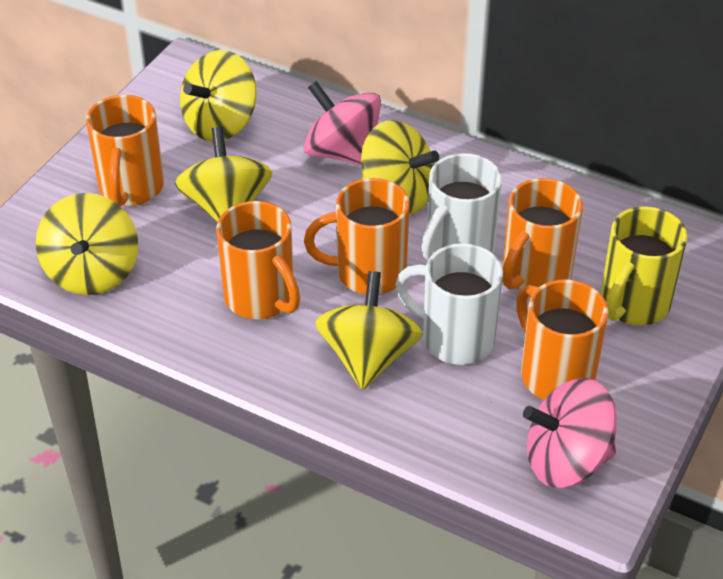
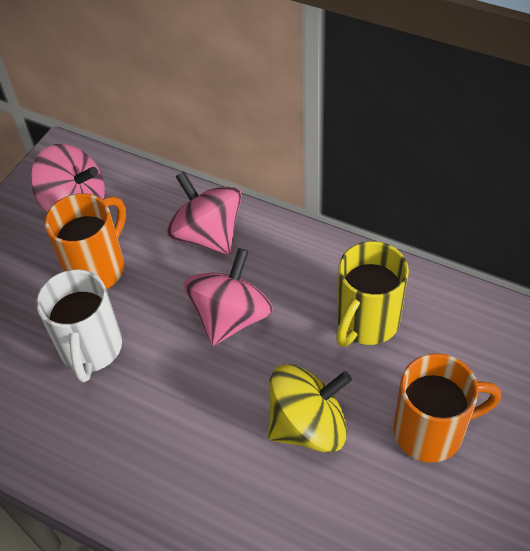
orange mug: [86,95,164,206] [216,201,300,319] [304,178,410,294] [502,178,583,290] [516,280,608,400] = 5 -> [45,193,126,289] [393,353,501,463] = 2
pink spinning top: [303,81,381,165] [523,378,617,488] = 2 -> [31,144,105,213] [166,171,242,255] [184,248,273,346] = 3
white mug: [396,243,503,365] [421,153,502,261] = 2 -> [36,269,122,382] = 1
yellow spinning top: [36,193,138,295] [175,127,272,223] [180,50,257,142] [315,271,423,390] [361,120,439,215] = 5 -> [268,364,352,453] = 1

